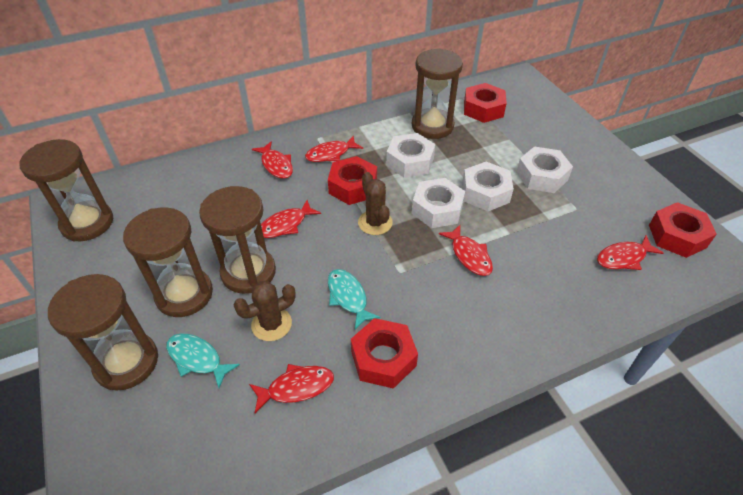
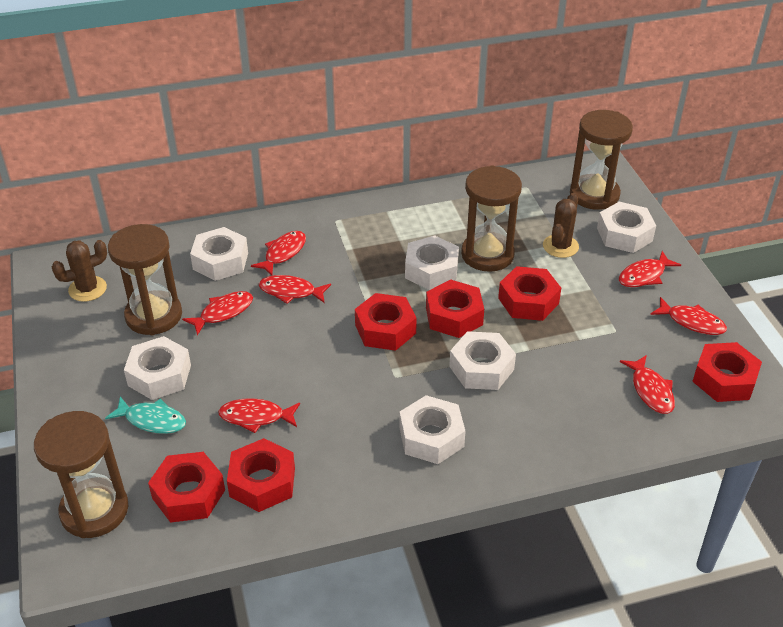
brown hourglass: [19,139,114,242] [48,274,158,391] [123,208,213,317] [199,186,276,294] [412,48,463,139] = 5 -> [34,411,128,538] [108,224,182,335] [461,165,522,272] [570,110,633,210] = 4
red fish: [249,364,334,413] [252,141,293,179] [261,200,321,238] [305,136,363,162] [439,225,493,276] [597,235,664,270] = 6 -> [182,291,253,335] [218,398,300,433] [251,231,306,276] [259,275,331,304] [619,251,681,287] [620,355,675,414] [650,297,727,335] = 7
red nut: [328,156,377,205] [351,318,418,389] [464,83,507,123] [649,202,717,258] = 4 -> [148,452,225,523] [227,438,295,512] [355,293,417,351] [426,280,484,338] [498,266,561,321] [692,342,762,402] = 6
turquoise fish: [166,333,240,388] [328,269,381,329] = 2 -> [105,396,186,434] = 1
white nut: [386,133,435,178] [412,178,465,228] [462,162,514,211] [516,146,573,193] = 4 -> [124,336,191,400] [190,227,248,281] [399,395,466,464] [405,236,459,290] [449,331,516,390] [597,202,656,253] = 6

